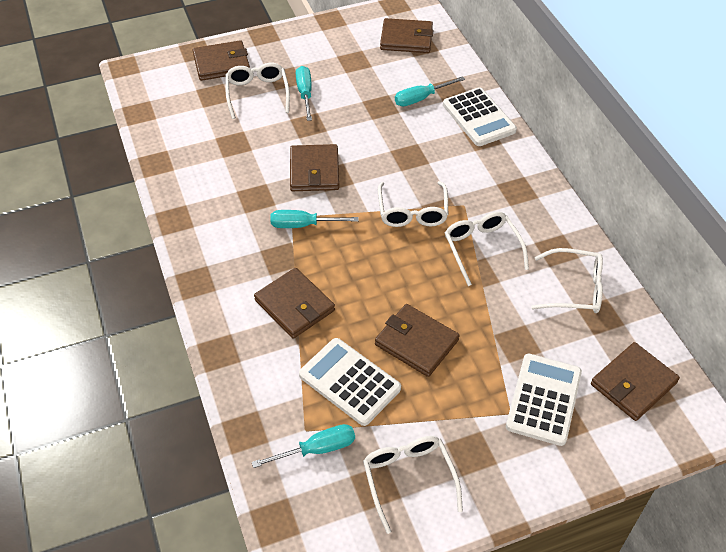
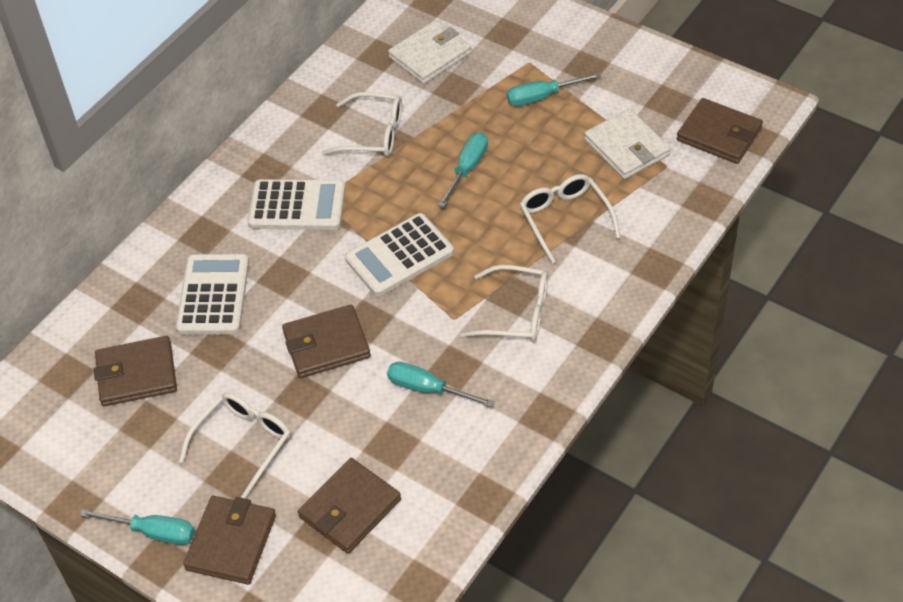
brown wallet: [193,40,250,81] [254,268,335,339] [290,144,339,191] [375,304,460,377] [380,18,433,53] [591,342,680,421] = 6 -> [94,336,177,406] [183,496,276,585] [282,304,371,378] [298,458,401,554] [677,98,763,164] = 5
white glasses: [225,63,290,119] [363,436,463,534] [378,181,448,227] [445,212,529,286] [531,248,603,313] = 5 -> [179,393,291,499] [322,92,402,157] [460,265,548,342] [520,174,621,263] = 4
white wallet: none = 0 -> [388,20,471,84] [584,109,671,179] = 2

